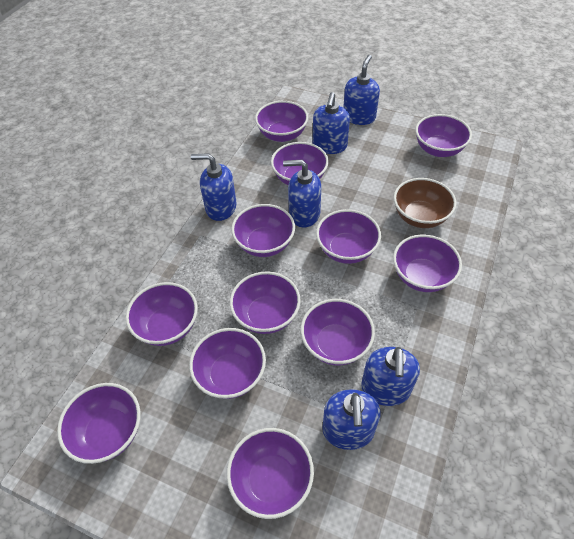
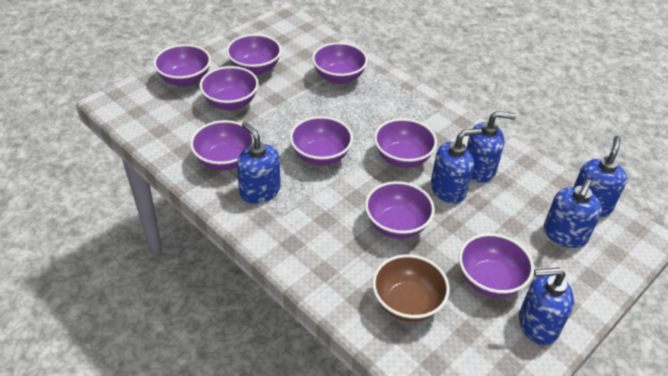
purple bowl: [57,383,141,464] [126,282,198,346] [189,328,266,399] [227,428,314,519] [230,272,301,334] [231,204,295,257] [255,101,308,142] [271,142,329,185] [301,299,375,365] [316,209,381,264] [393,234,462,292] [415,114,472,157] = 12 -> [153,44,211,87] [190,120,254,170] [199,66,259,110] [226,34,282,75] [290,116,353,166] [312,42,368,84] [365,181,435,239] [374,118,437,168] [459,233,534,297] = 9

